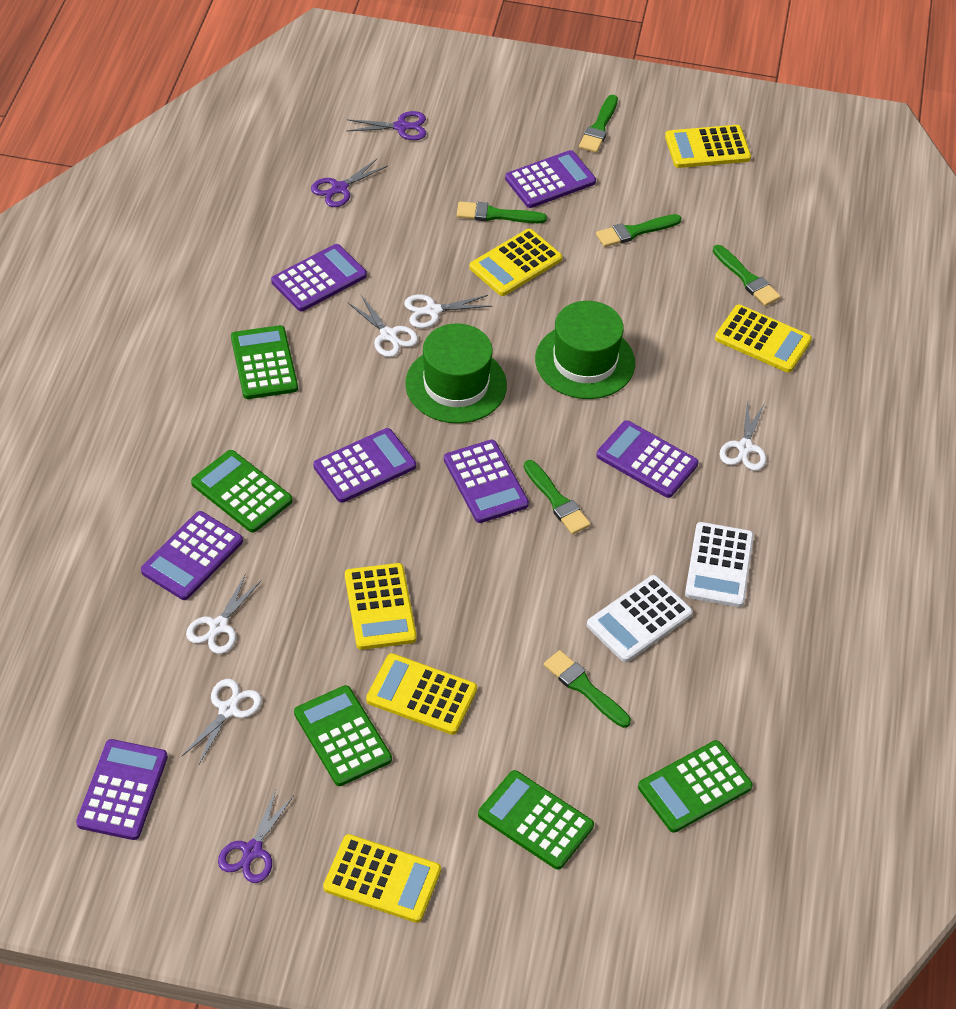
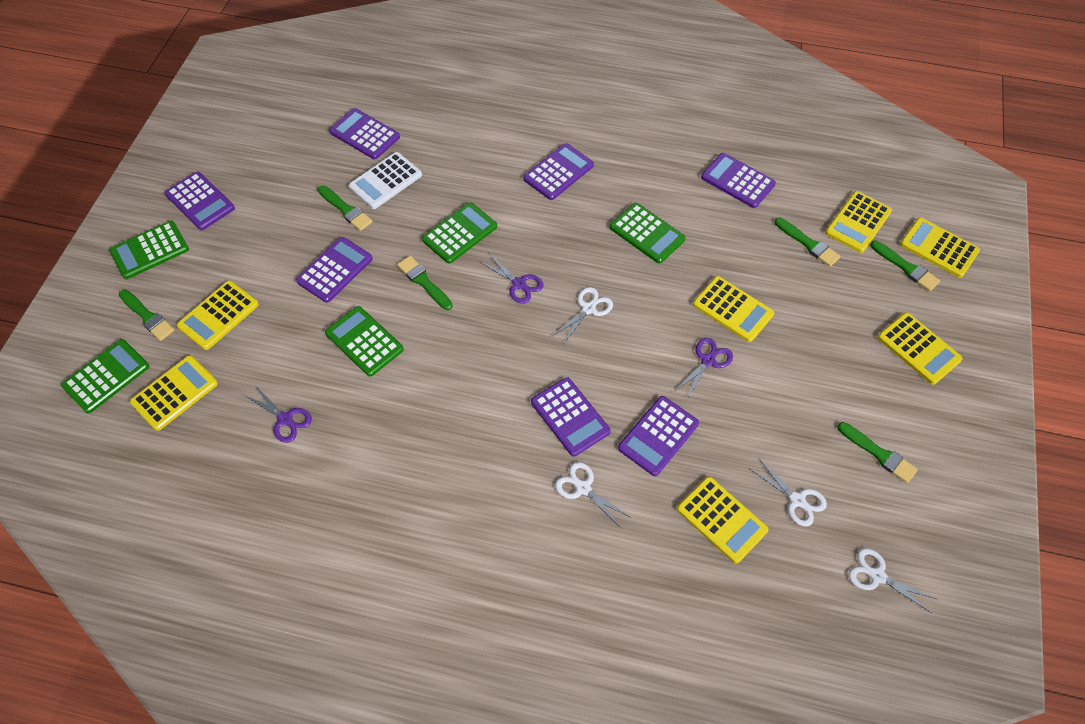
green hat: [405,323,507,423] [535,301,635,399] = 2 -> none = 0
white calculator: [587,575,693,662] [685,522,754,607] = 2 -> [349,152,422,209] = 1
white scissors: [182,679,262,766] [186,575,261,654] [347,295,418,357] [404,294,492,328] [719,401,766,471] = 5 -> [553,287,613,344] [555,462,630,528] [750,459,827,526] [849,548,936,613] = 4
yellow calculator: [323,834,441,923] [345,563,417,650] [366,653,477,735] [469,229,562,296] [665,125,751,168] [715,305,812,373] = 6 -> [130,355,218,431] [177,280,259,350] [677,477,769,564] [693,276,774,342] [825,191,892,253] [877,312,963,385] [900,217,980,278] = 7

